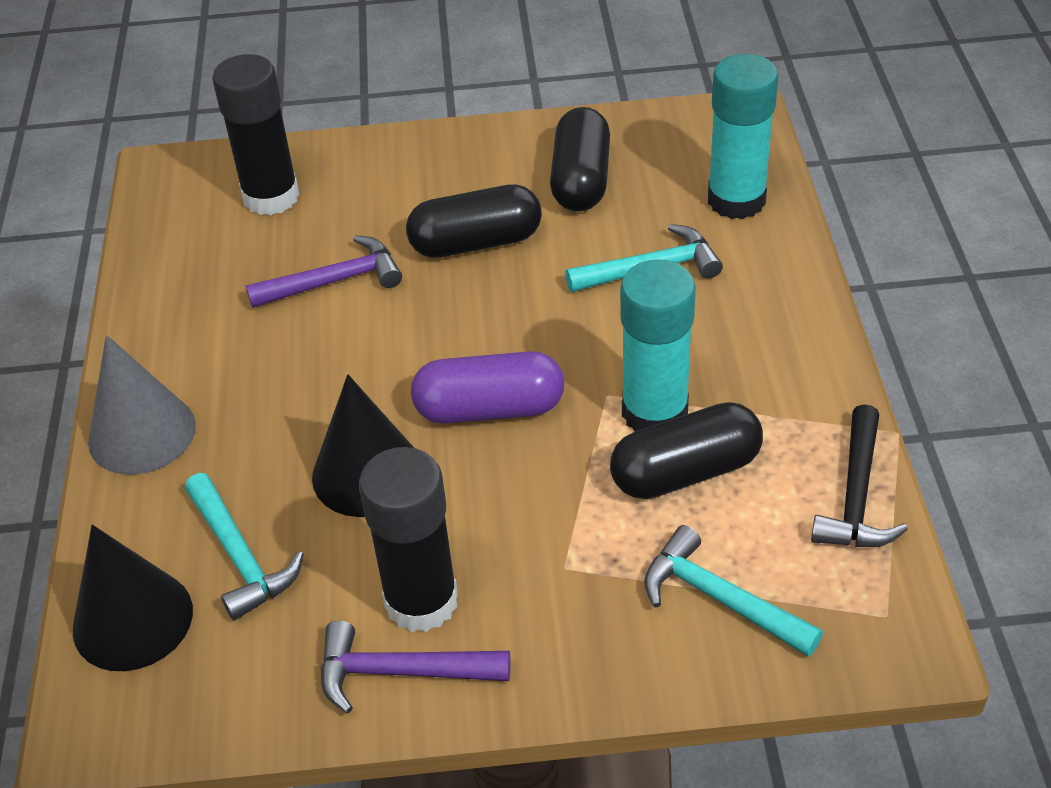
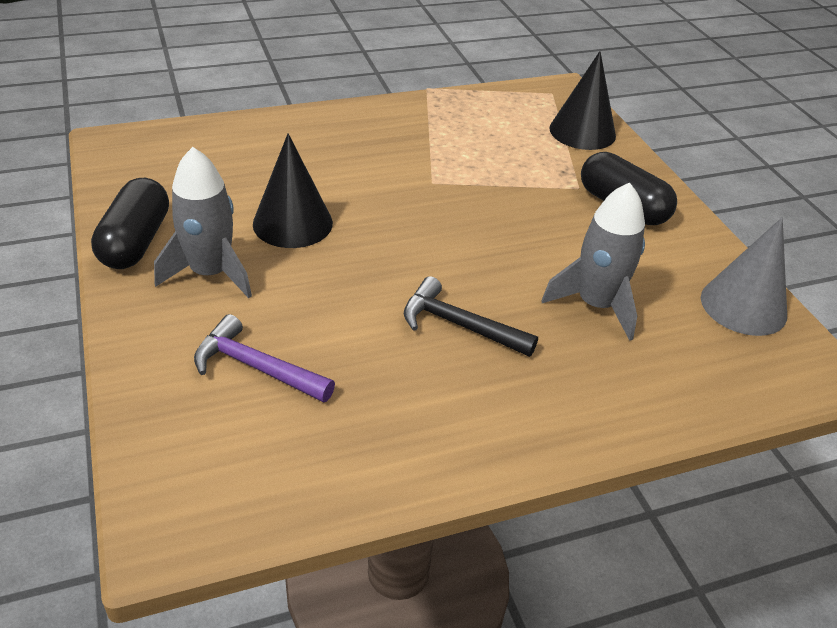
black capsule: [406,184,542,258] [550,107,610,211] [610,402,763,499] = 3 -> [91,178,169,269] [581,152,677,225] = 2
black glue stick: [212,54,300,216] [359,447,458,632] = 2 -> none = 0
grey rocket: none = 0 -> [154,147,252,298] [541,182,645,341] = 2
purple capsule: [411,351,564,424] = 1 -> none = 0
purple hammer: [245,235,402,308] [321,621,510,713] = 2 -> [194,314,335,402] = 1
turquoise glue stick: [620,259,696,432] [708,54,779,219] = 2 -> none = 0
turquoise hammer: [185,473,304,621] [565,224,723,292] [644,525,823,657] = 3 -> none = 0

